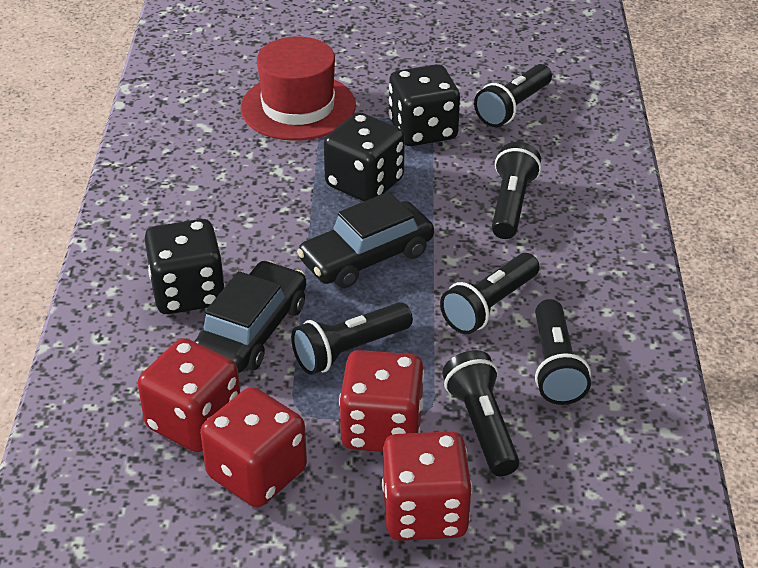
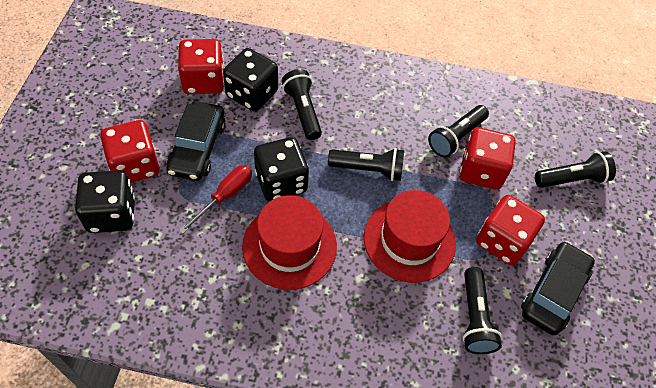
black flashlight: [291,302,413,375] [440,253,540,334] [442,350,519,476] [474,64,552,127] [492,142,541,239] [535,299,591,405] = 6 -> [282,69,322,140] [328,148,404,181] [428,105,489,158] [463,267,502,354] [535,151,616,188] = 5
red hat: [240,37,356,141] = 1 -> [242,195,337,290] [364,190,456,283] = 2
red screwdriver: none = 0 -> [179,165,252,234] = 1

